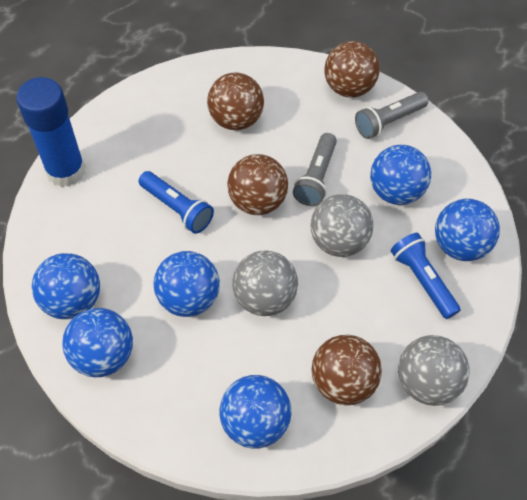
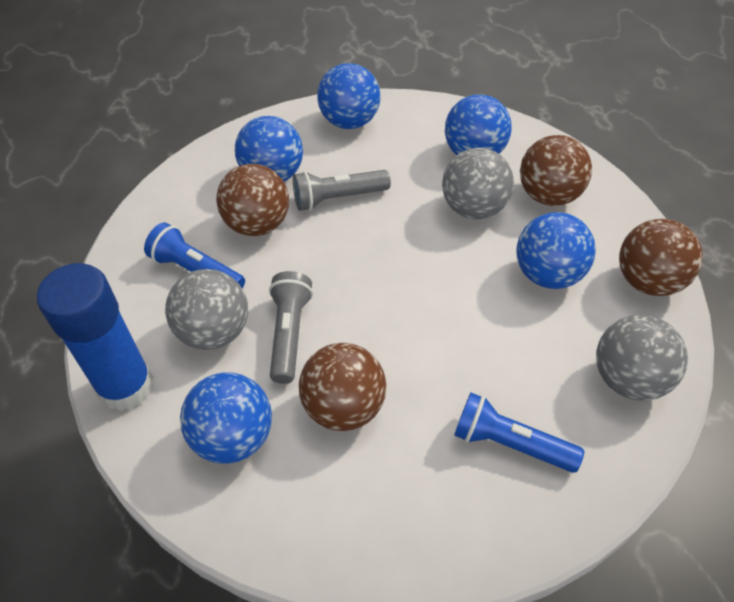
blue ball: [32,253,100,319] [62,308,133,377] [154,251,220,317] [220,375,291,449] [370,145,431,205] [435,199,500,261] = 6 -> [180,372,272,464] [235,116,303,182] [317,63,381,129] [445,94,512,155] [517,212,596,289] = 5

